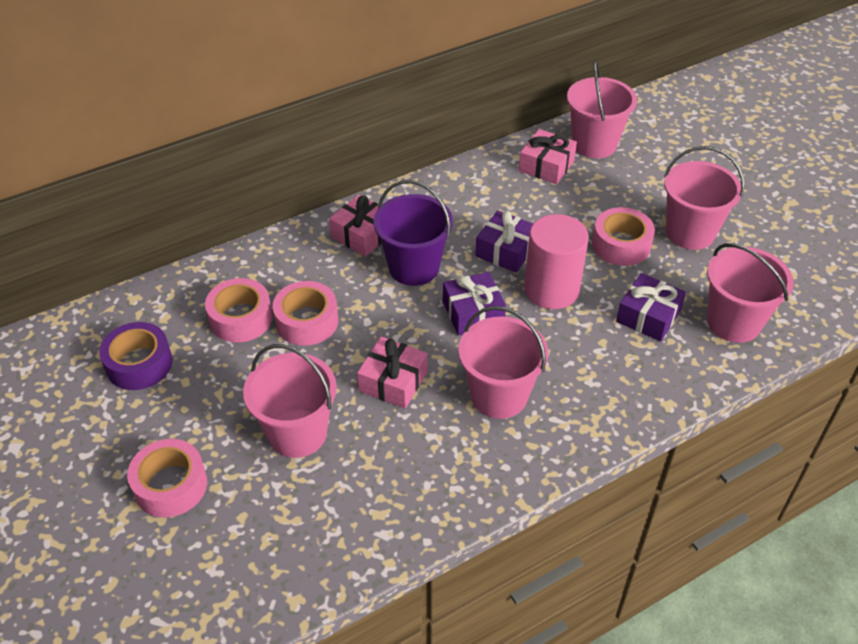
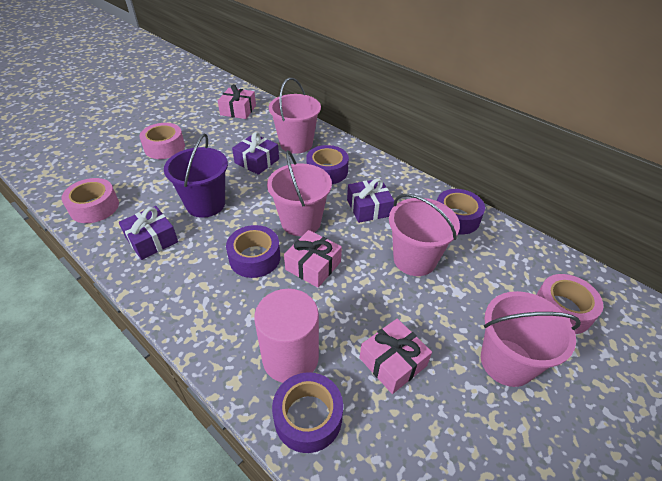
pink bucket: [243,344,337,458] [458,306,548,419] [567,61,637,158] [664,146,745,250] [707,243,794,343] = 5 -> [267,150,332,236] [269,78,321,154] [389,194,460,276] [481,291,581,387] = 4
pink tape: [127,439,207,517] [205,278,272,343] [273,281,338,346] [592,207,655,266] = 4 -> [61,178,119,223] [139,123,185,159] [536,274,603,334] = 3
purple tape: [99,322,172,390] = 1 -> [226,225,280,278] [272,372,343,453] [306,145,349,184] [437,189,485,235] = 4

